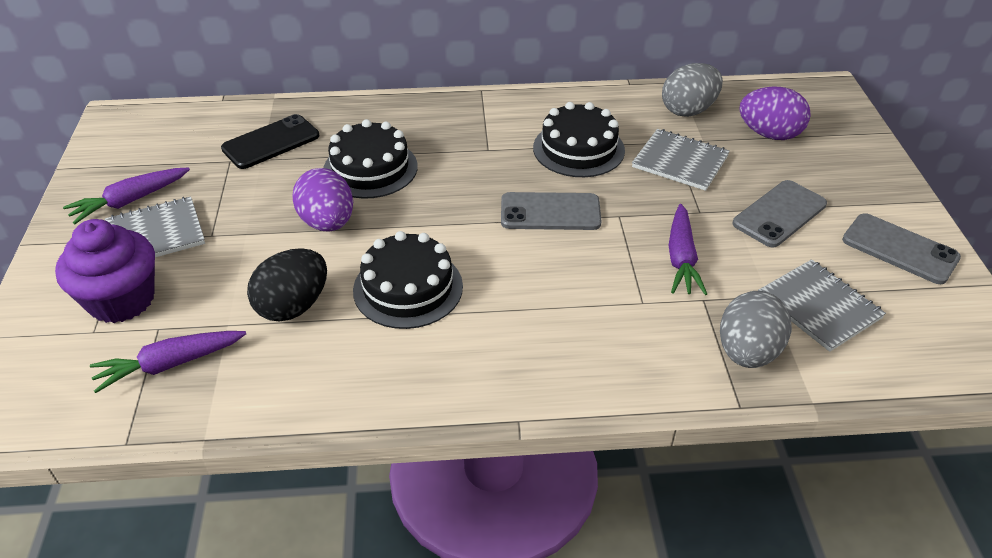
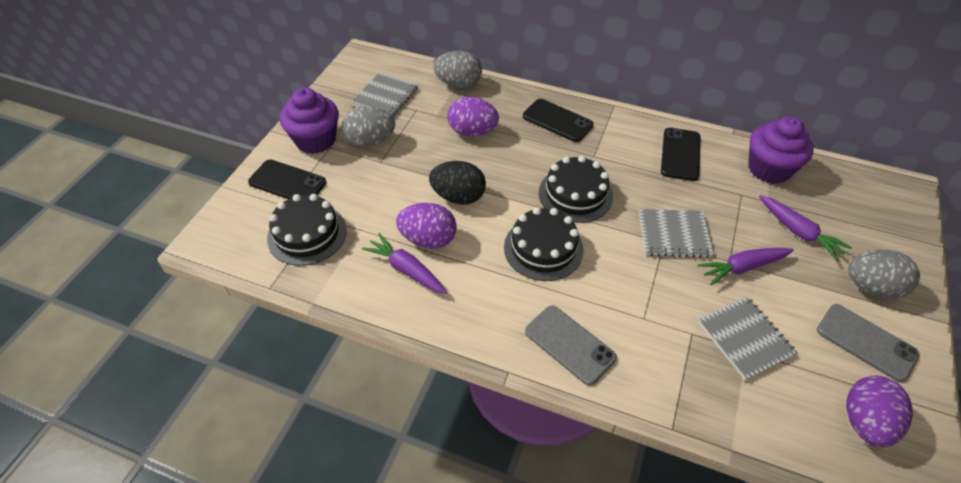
black phone: [221,114,319,169] = 1 -> [248,160,326,199] [523,99,593,142] [661,128,700,181] = 3
grey egg: [662,63,723,117] [720,291,792,368] = 2 -> [342,106,395,147] [434,50,482,88] [848,250,920,298] = 3
grey phone: [501,192,601,230] [733,180,827,247] [842,213,961,284] = 3 -> [525,305,617,386] [817,304,920,382] = 2
purple cupcake: [55,219,155,323] = 1 -> [280,87,339,154] [748,116,814,184] = 2
purple egg: [293,168,353,231] [739,86,811,140] = 2 -> [396,203,457,249] [447,96,499,136] [846,376,913,447] = 3

